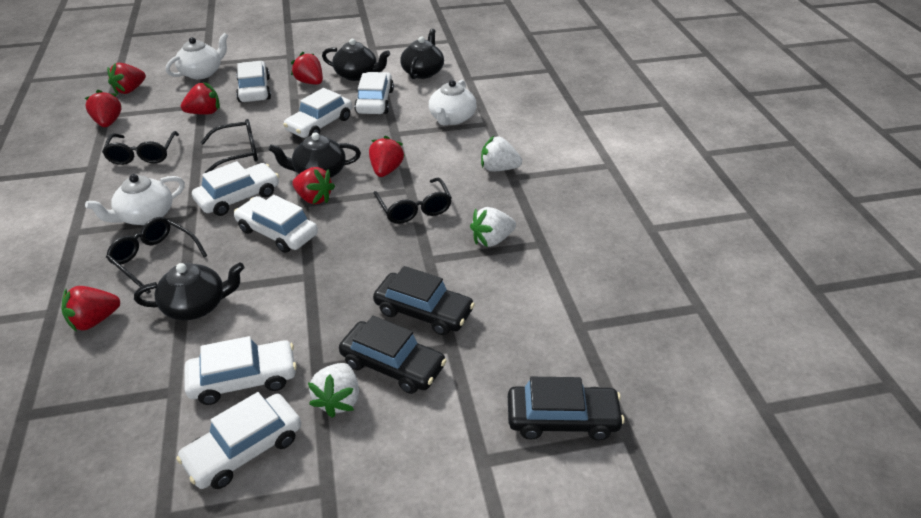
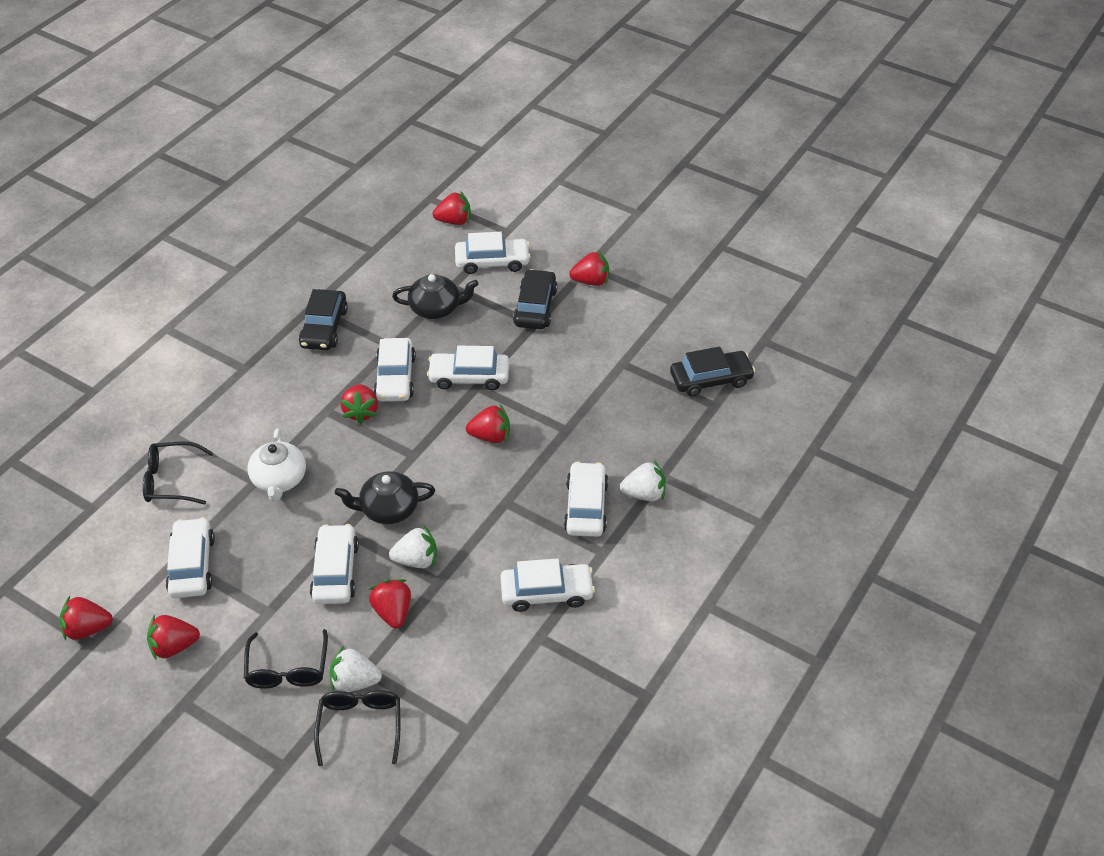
black glasses: [102,131,179,165] [106,217,207,294] [201,119,258,173] [374,178,452,224] = 4 -> [143,441,213,504] [244,629,328,689] [314,690,400,766] = 3
black teapot: [134,262,244,320] [269,132,361,178] [322,39,390,81] [400,29,444,79] = 4 -> [335,471,435,524] [392,274,478,319] = 2
white teapot: [85,174,185,225] [166,33,228,79] [429,80,476,125] = 3 -> [247,428,306,502] = 1

